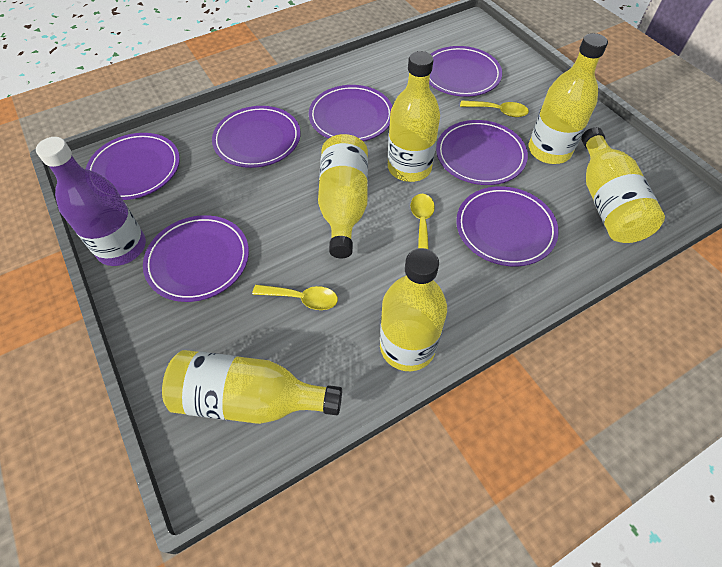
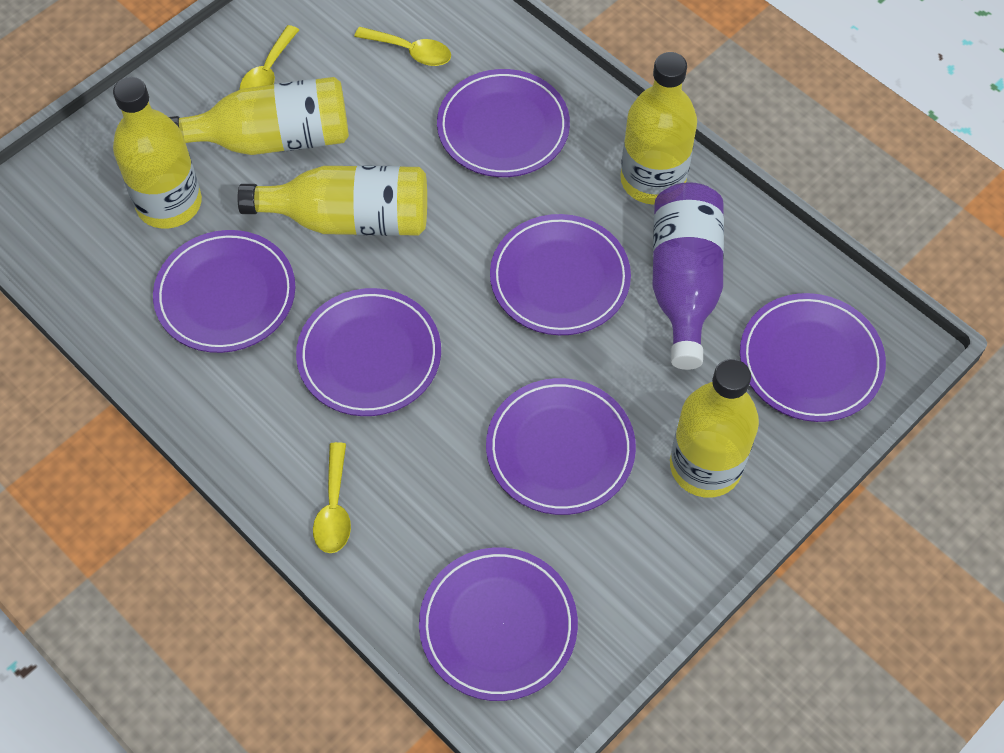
yellow bottle: [162,350,342,424] [318,134,368,258] [380,248,447,371] [388,51,440,182] [528,33,608,164] [581,127,665,243] = 6 -> [113,77,202,229] [169,77,349,155] [238,165,427,236] [620,52,697,205] [670,359,759,498] = 5

